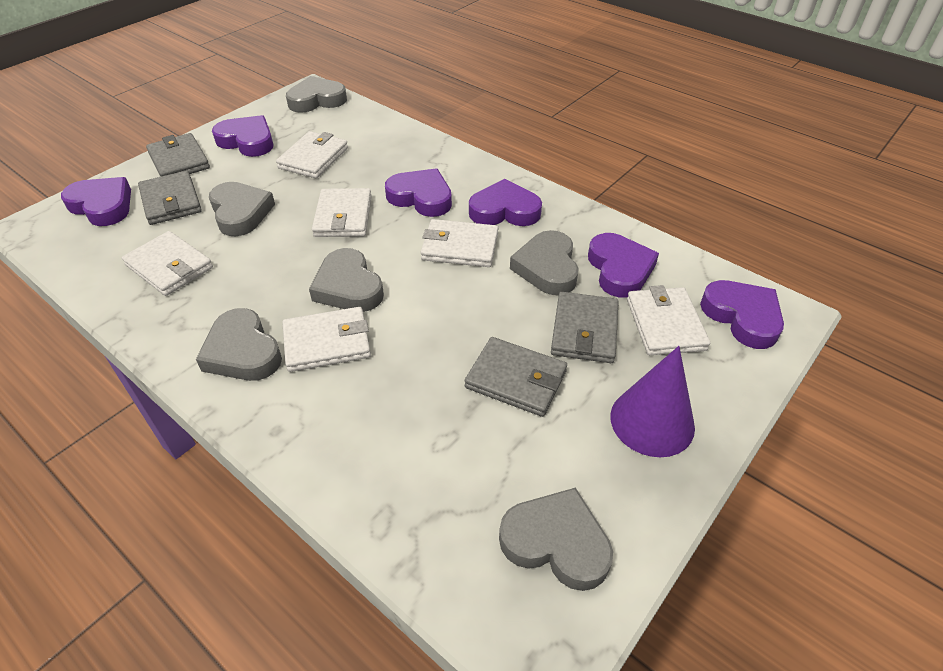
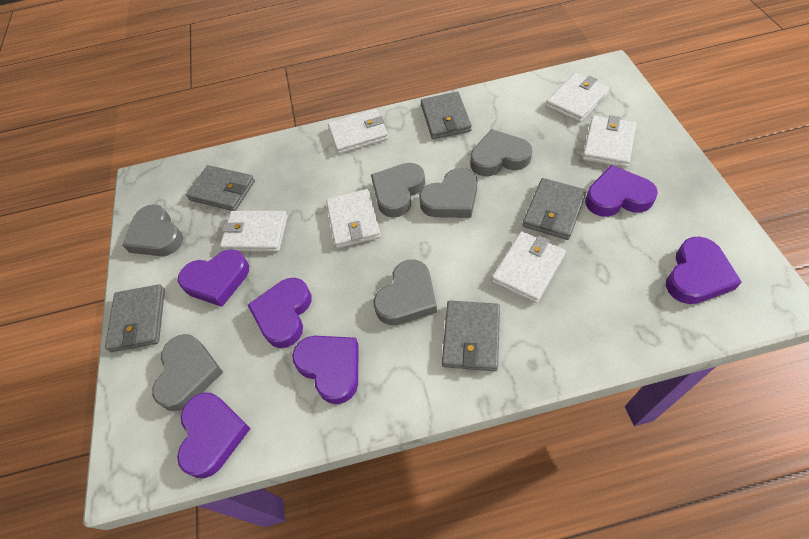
grey wallet: [138,171,202,225] [146,133,210,177] [465,337,567,417] [551,292,619,363] = 4 -> [105,284,165,352] [186,165,255,211] [421,92,472,139] [442,301,500,371] [523,178,587,240] = 5
purple cone: [610,346,695,457] = 1 -> none = 0

